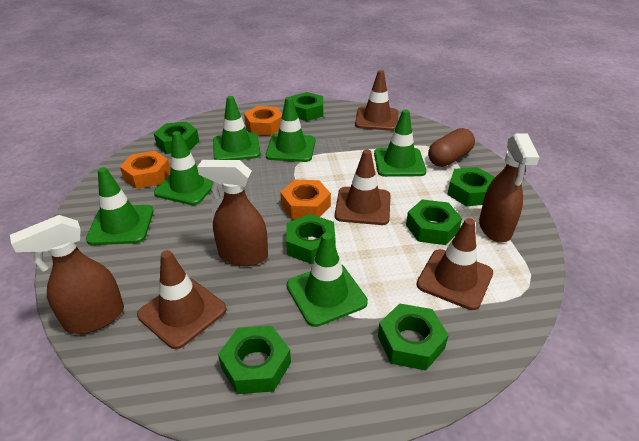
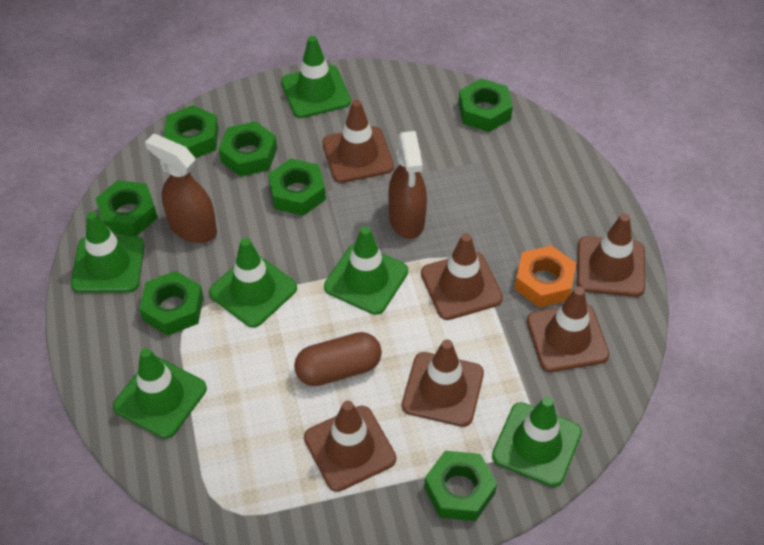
brown spray bottle: [10,215,124,334] [197,160,268,266] [479,133,540,242] = 3 -> [145,134,217,243] [388,131,427,239] = 2
brown traffic cone: [137,250,227,349] [335,150,391,225] [355,70,398,131] [416,218,493,310] = 4 -> [304,401,396,492] [322,100,394,183] [402,340,484,427] [421,233,503,320] [527,287,609,372] [577,213,645,297] = 6
orange nut: [120,151,170,189] [244,106,282,135] [280,180,331,219] = 3 -> [515,245,576,307] = 1

